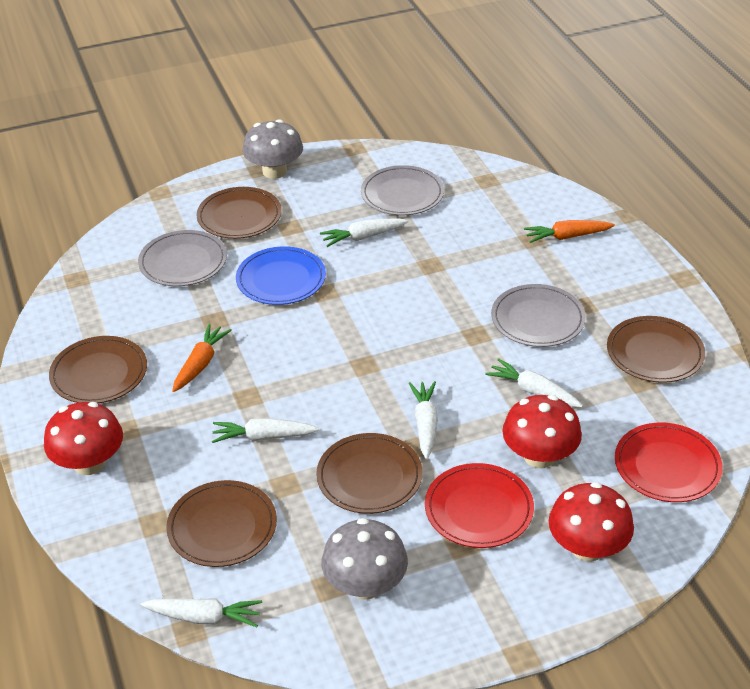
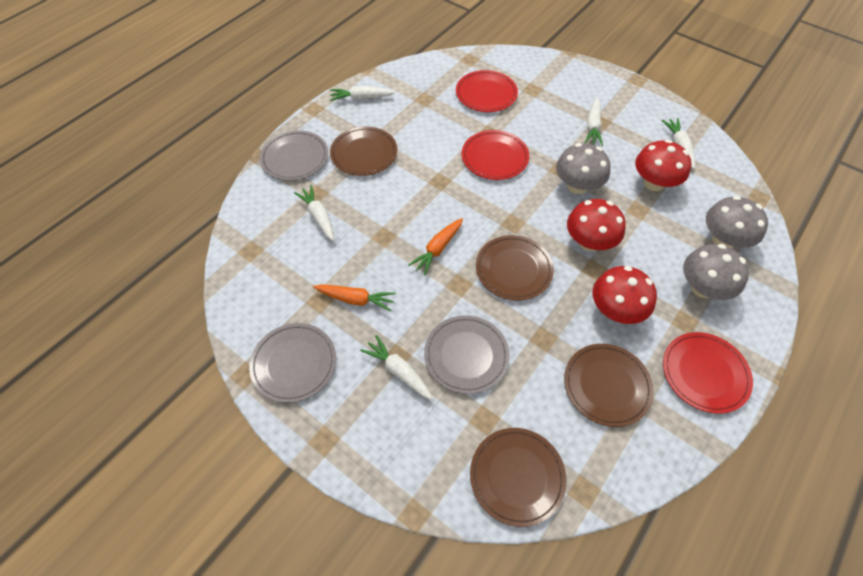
blue plate: [236,246,326,305] = 1 -> none = 0
brown plate: [49,336,147,403] [166,480,277,567] [197,187,282,239] [316,433,423,514] [607,316,705,383] = 5 -> [330,127,397,176] [470,428,566,527] [476,235,554,300] [564,344,654,427] = 4
grey mushroom: [242,120,303,179] [322,518,408,600] = 2 -> [556,143,611,194] [683,244,749,300] [706,196,768,248] = 3
red plate: [425,463,534,548] [615,423,723,502] = 2 -> [456,70,518,112] [462,130,529,180] [663,332,753,414] = 3

